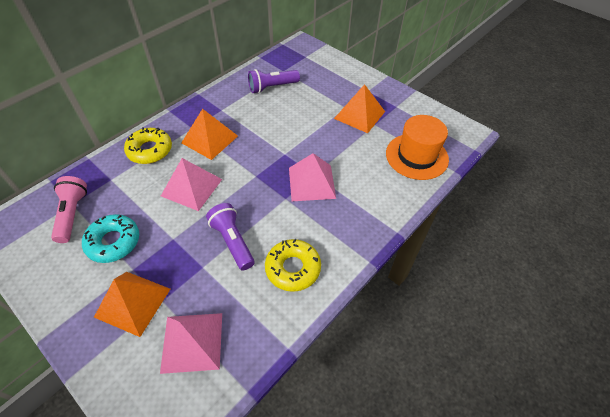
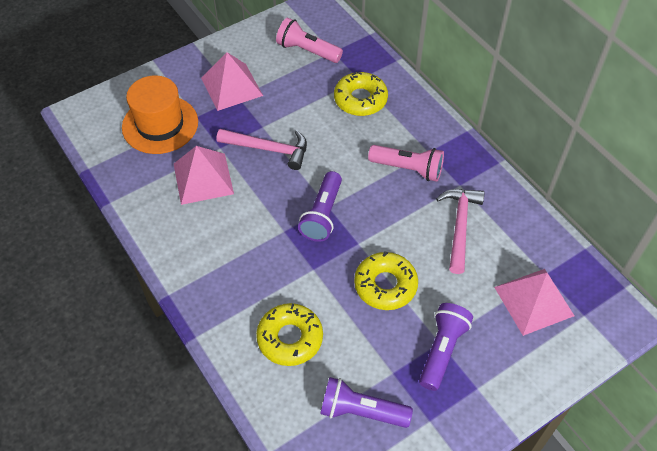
orange pyramid: [94,272,170,337] [181,109,238,160] [334,84,385,133] = 3 -> none = 0
pink flashlight: [51,176,87,243] = 1 -> [276,18,343,63] [368,145,444,182] = 2
pink hammer: none = 0 -> [217,129,307,170] [436,189,484,274] = 2
purple flashlight: [206,203,255,270] [248,69,300,93] = 2 -> [298,171,342,242] [320,377,413,428] [419,303,473,391] = 3
turquoise donut: [82,214,139,263] = 1 -> none = 0
yellow donut: [124,127,172,164] [265,239,321,292] = 2 -> [256,303,323,366] [334,72,388,116] [354,251,418,310] = 3

